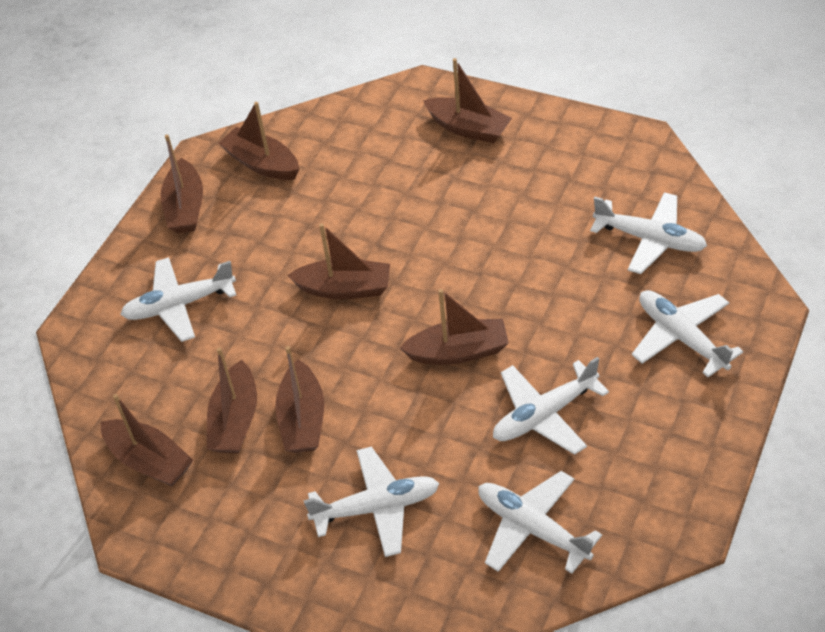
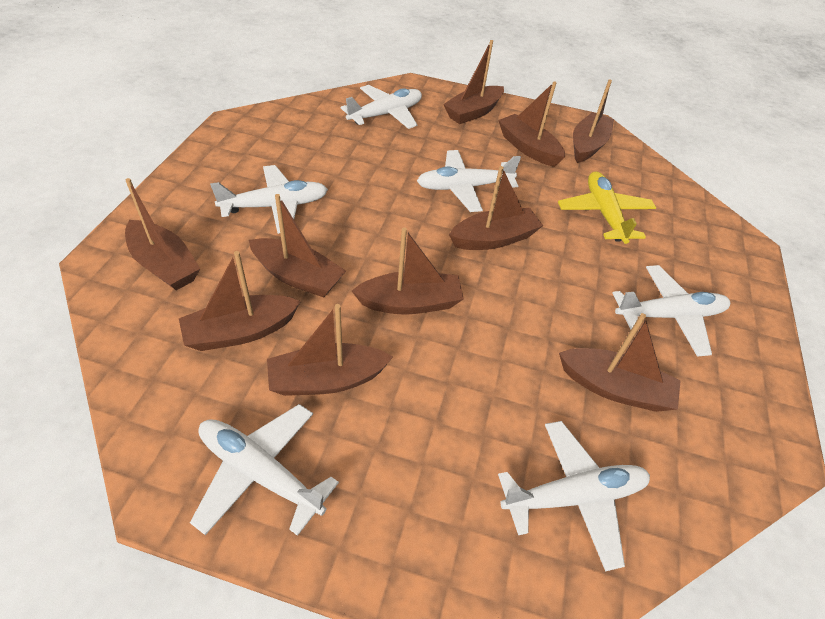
brown boat: [101,394,193,486] [161,134,203,233] [207,347,257,453] [218,102,299,180] [275,346,324,453] [287,223,390,299] [400,289,509,365] [423,58,512,143] = 8 -> [125,178,200,290] [179,251,301,351] [249,194,346,297] [267,304,393,396] [352,228,464,315] [443,40,504,124] [449,166,543,250] [498,81,565,167] [559,313,681,412] [573,80,614,163] = 10
yellow plane: none = 0 -> [558,171,656,244] = 1

